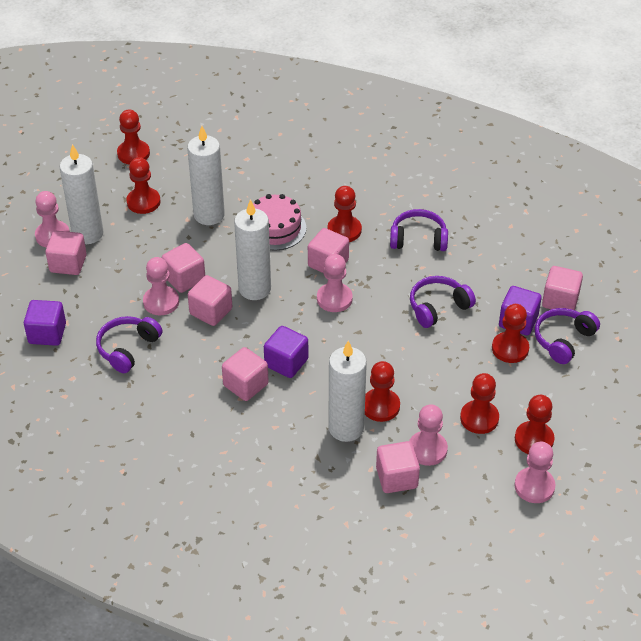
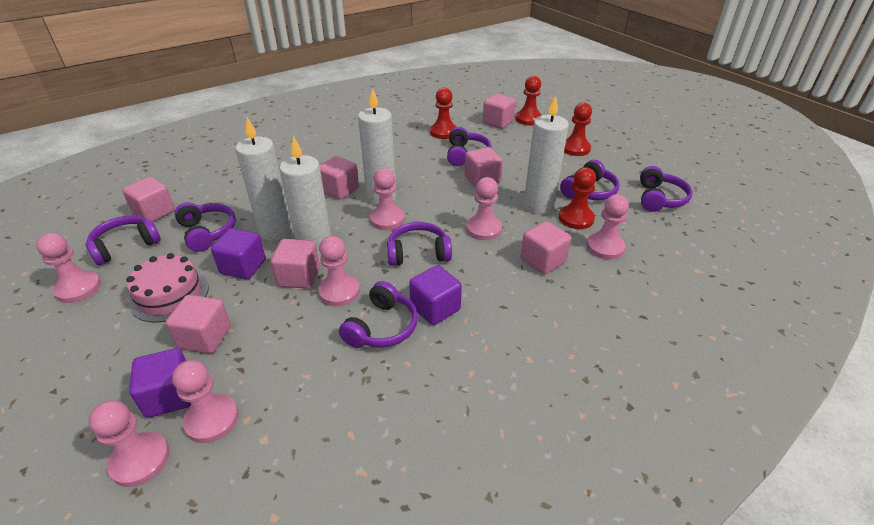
pink pawn: [35,191,70,248] [143,257,179,315] [317,254,353,312] [409,404,448,466] [514,442,556,503] = 5 -> [36,233,101,303] [89,400,169,487] [172,360,239,443] [318,236,360,306] [370,168,405,230] [466,177,502,240] [586,194,629,260] = 7
purple headphones: [96,316,162,373] [390,209,448,251] [410,276,476,328] [535,308,600,364] = 4 -> [85,216,161,265] [174,202,236,252] [339,281,418,348] [387,222,452,266] [447,127,491,166] [560,160,620,200] [640,166,693,212] = 7
red pawn: [117,109,150,165] [126,157,161,214] [328,186,362,242] [365,361,400,422] [460,373,499,434] [492,304,529,363] [515,395,554,454] = 7 -> [430,88,457,139] [516,76,542,125] [559,167,596,229] [564,102,592,156] = 4

